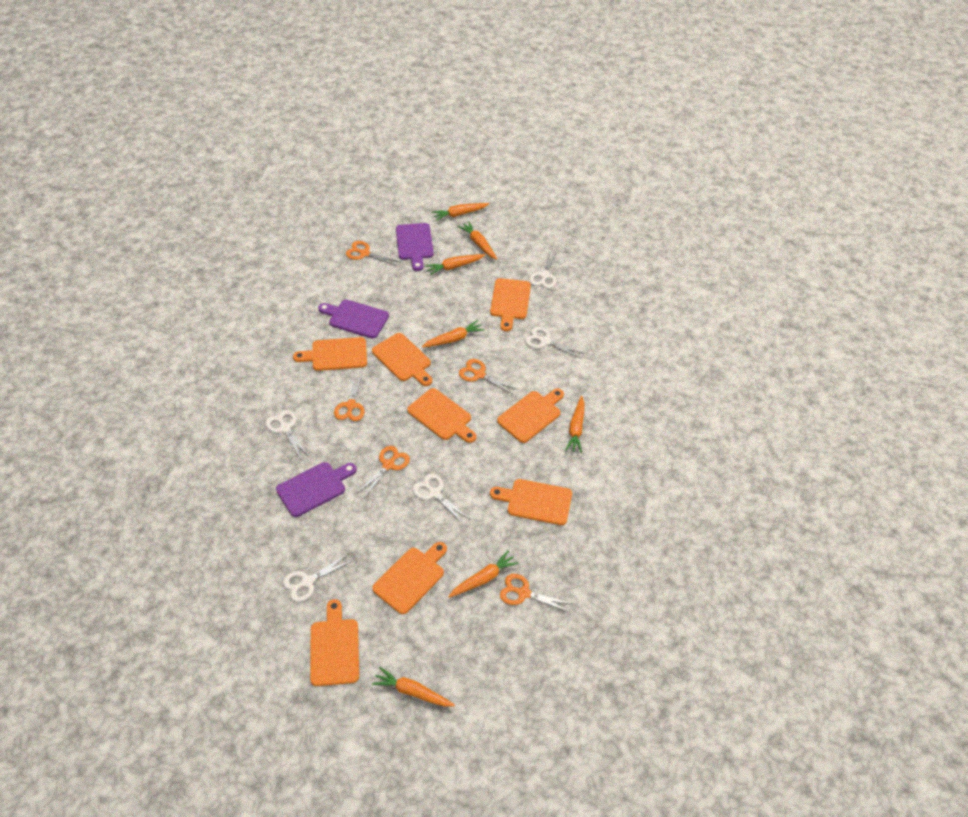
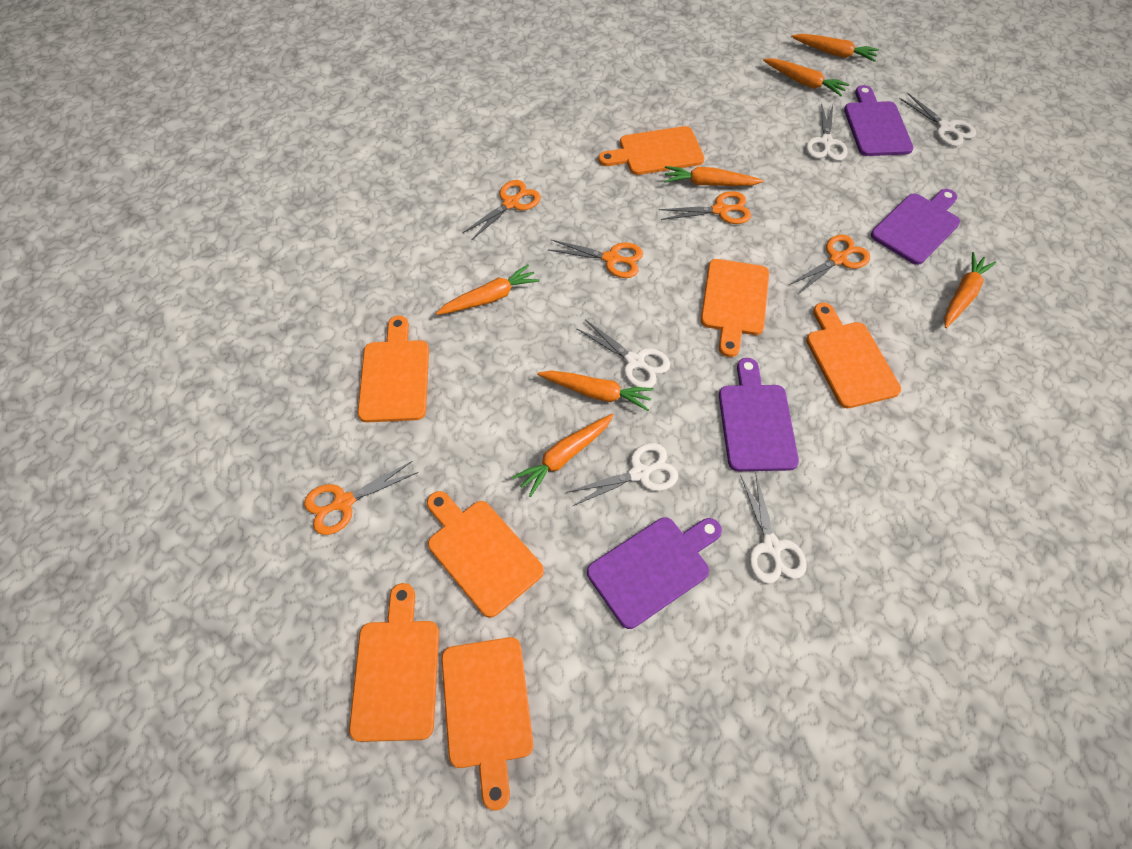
orange cutting board: [293,337,367,371] [310,599,359,686] [372,333,432,386] [372,542,447,614] [407,388,476,443] [490,278,531,331] [490,479,572,525] [497,388,564,443] = 8 -> [349,583,439,742] [358,316,429,422] [427,491,544,618] [441,637,533,811] [598,126,704,175] [701,259,769,357] [806,303,901,408] = 7
purple cutting board: [276,462,357,517] [318,300,389,339] [396,223,434,271] = 3 -> [587,517,722,629] [719,358,799,471] [844,85,913,156] [871,189,960,265] = 4

